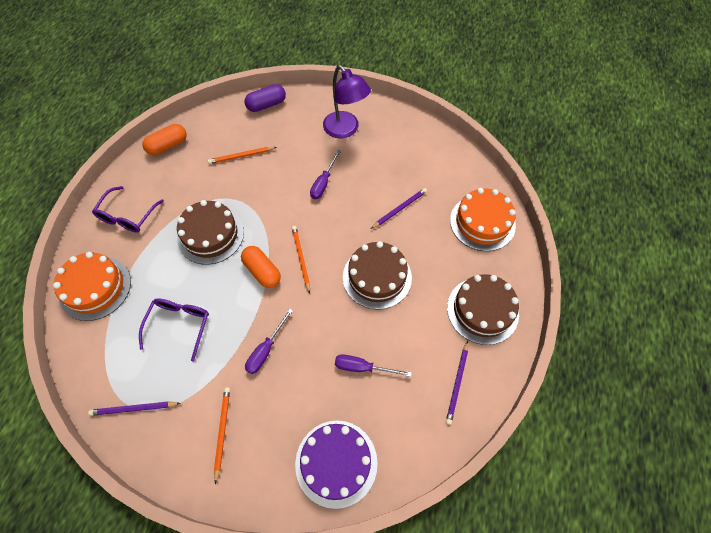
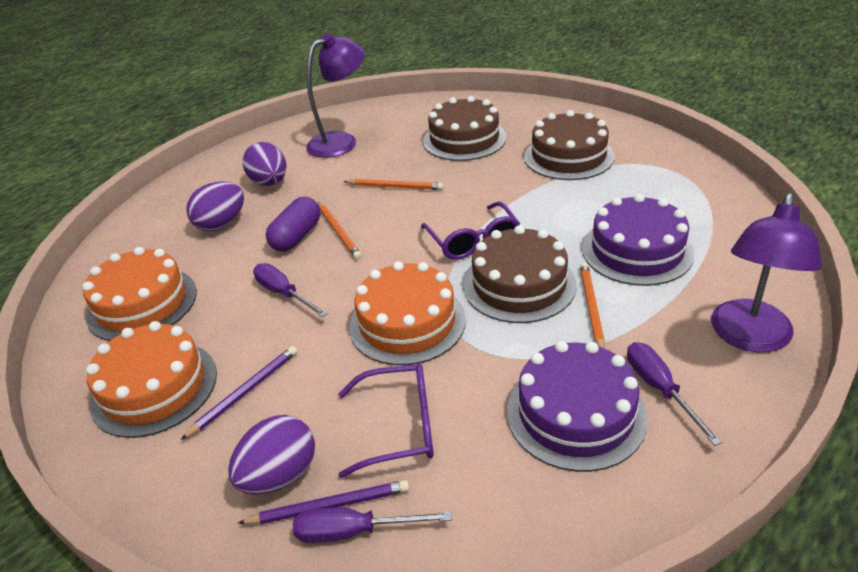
orange cake: [53,252,131,321] [450,188,516,251] = 2 -> [82,247,197,341] [86,321,217,438] [349,261,466,365] = 3
orange capsule: [142,124,187,155] [241,246,281,288] = 2 -> none = 0
purple cake: [295,421,378,509] = 1 -> [507,341,647,472] [582,194,695,286] = 2
purple egg: none = 0 -> [186,182,244,231] [228,415,315,494] [243,142,286,186] = 3
purple lamp: [323,65,371,138] = 1 -> [306,34,365,158] [711,193,822,352] = 2
purple pencil: [88,401,180,416] [371,188,427,229] [446,341,468,425] = 3 -> [181,346,297,440] [238,480,409,524] = 2

